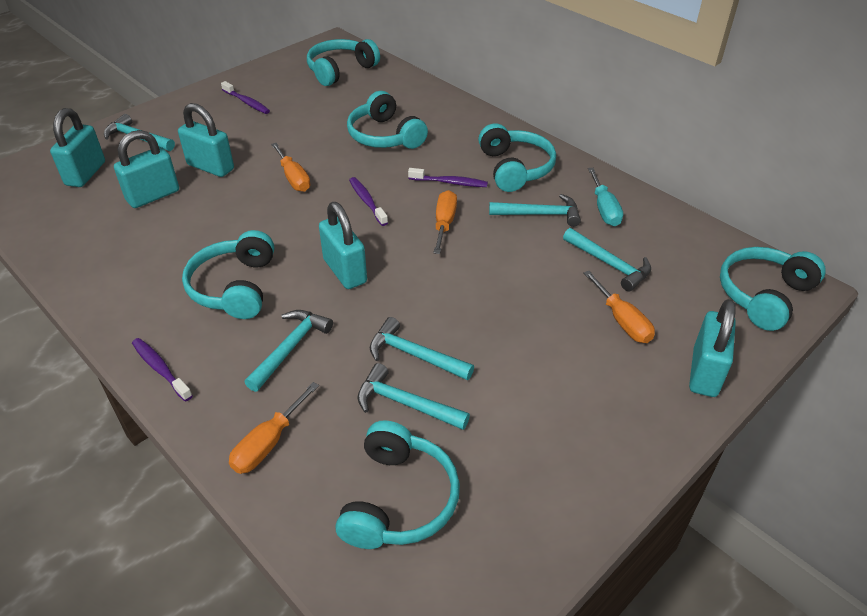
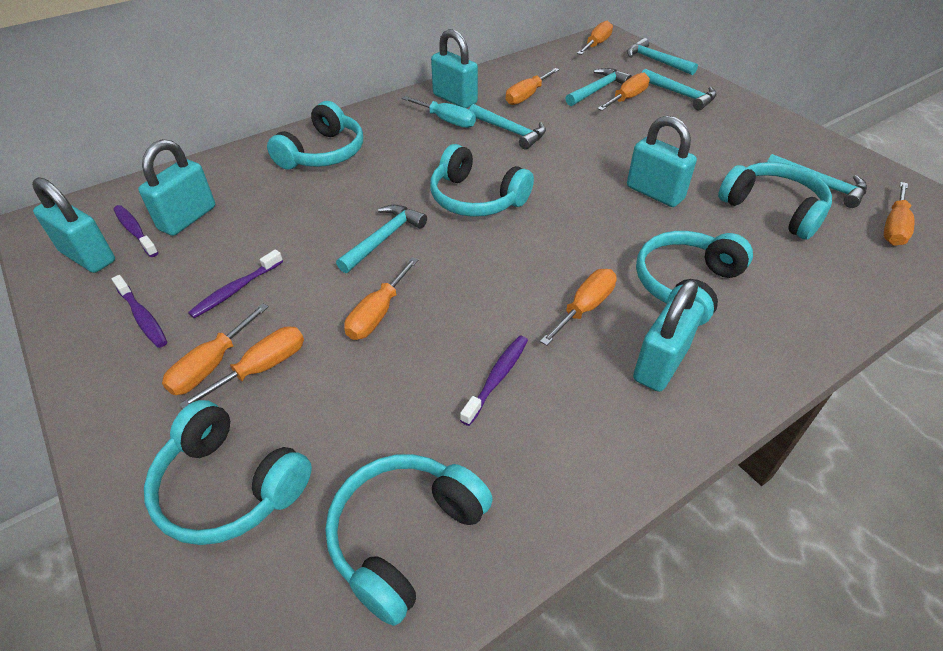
orange screwdriver: [229,382,319,474] [271,143,310,192] [433,190,457,254] [584,271,655,343] = 4 -> [162,303,268,395] [179,326,304,409] [344,257,419,340] [506,68,559,105] [540,269,617,346] [577,21,613,55] [597,73,650,111] [884,182,914,246] = 8

